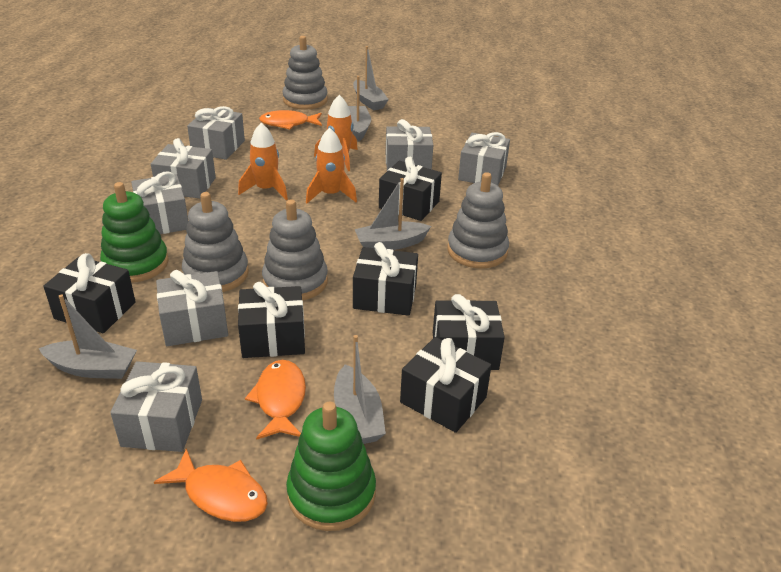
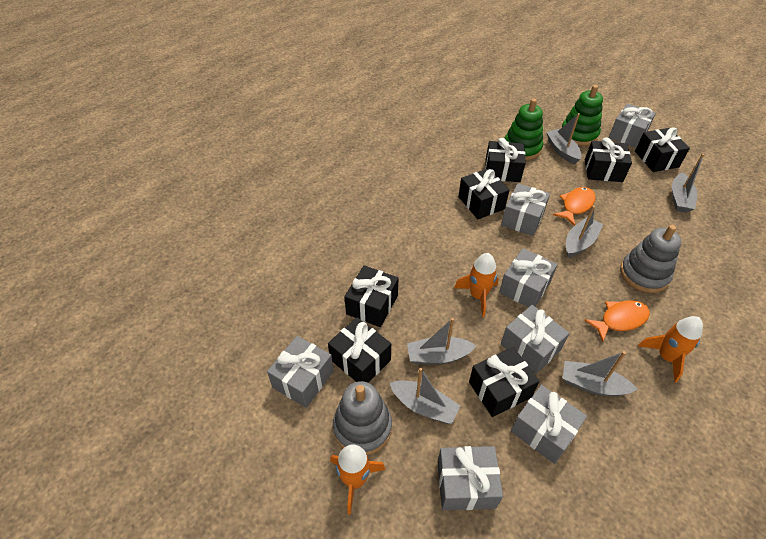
black gift: [43,253,136,333] [238,282,305,358] [353,242,418,316] [379,157,442,221] [400,337,492,433] [433,294,505,370] = 6 -> [328,317,391,383] [344,265,399,327] [458,168,509,219] [469,347,540,417] [485,138,526,182] [585,138,632,182] [635,127,690,172] = 7
grey boat: [39,294,137,379] [334,335,386,444] [348,76,371,141] [353,46,389,110] [355,178,431,250] = 5 -> [390,368,460,424] [407,318,476,364] [546,113,582,164] [563,351,638,396] [566,205,603,258] [672,154,704,213] = 6
grey stacking toy: [182,192,249,292] [262,199,328,301] [283,36,328,110] [447,172,509,269] = 4 -> [333,381,392,455] [620,225,681,293] = 2
orange fish: [154,448,268,522] [245,360,306,440] [259,110,322,130] = 3 -> [553,187,596,226] [584,300,650,342] = 2

